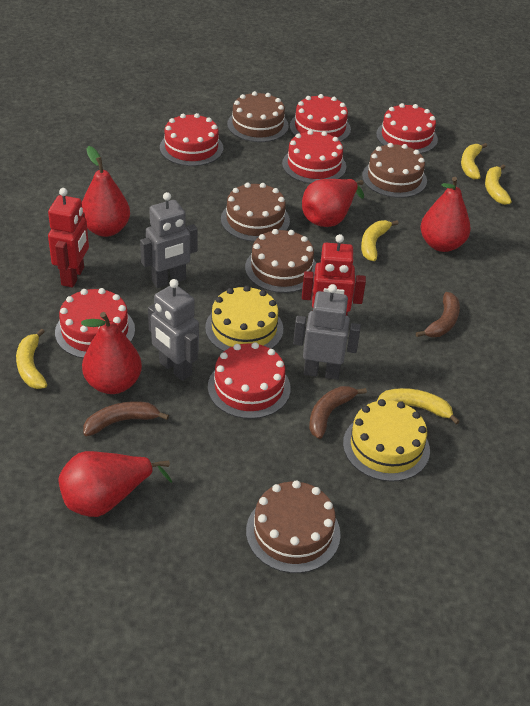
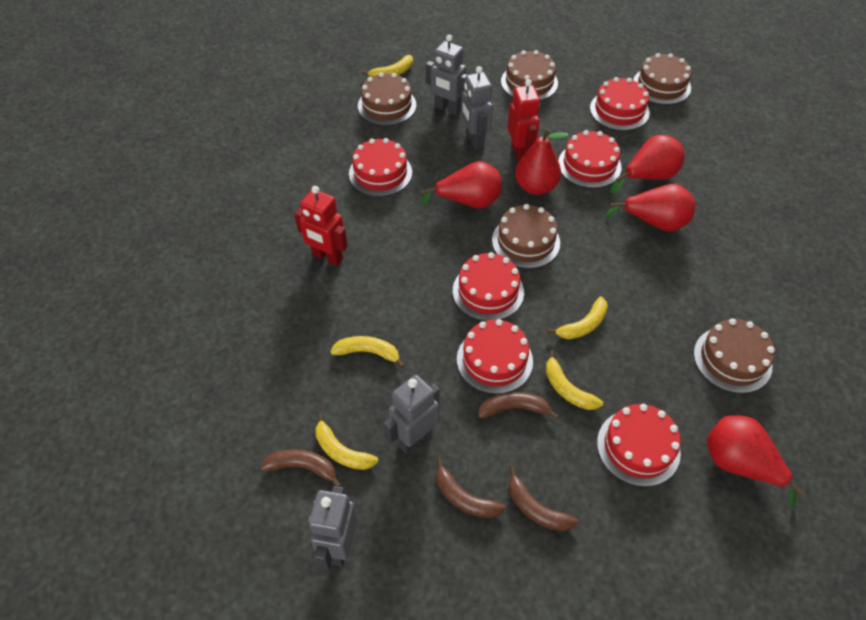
brown banana: [83,401,169,436] [309,386,367,439] [416,292,460,337] = 3 -> [260,449,341,487] [436,458,505,518] [478,392,558,419] [509,466,578,531] = 4
grey robot: [140,192,198,288] [148,279,199,381] [293,284,361,380] = 3 -> [309,486,358,569] [383,375,440,454] [426,35,467,115] [461,66,493,150] = 4
yellow cake: [205,286,283,351] [343,399,430,482] = 2 -> none = 0

